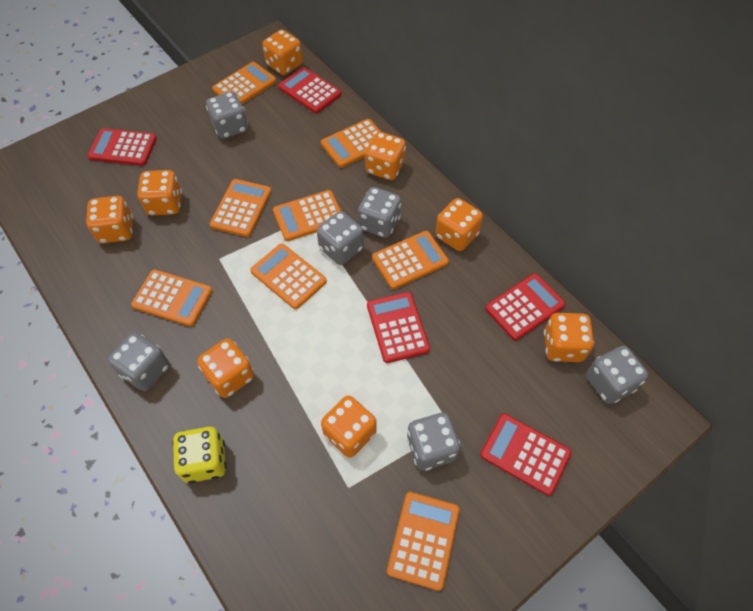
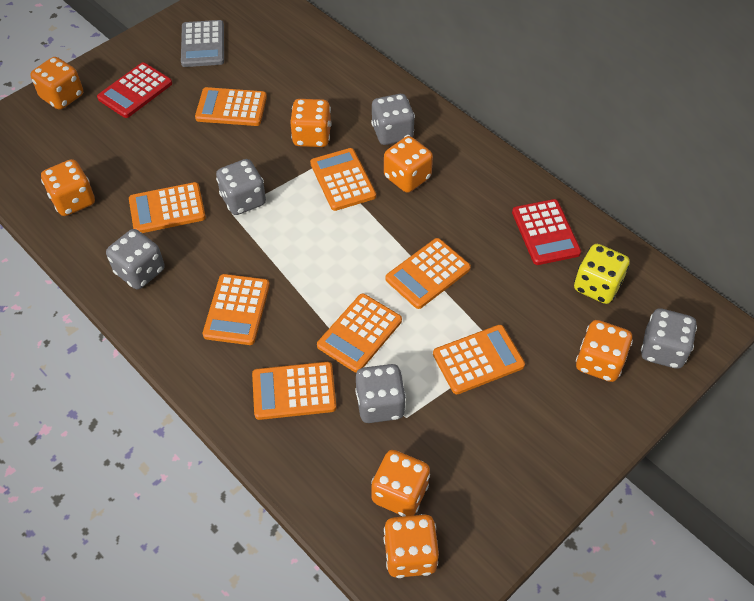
grey calculator: none = 0 -> [181,20,224,67] = 1
grey dice: [108,333,170,391] [206,92,248,139] [317,211,364,265] [358,187,401,238] [407,413,460,471] [586,346,648,404] = 6 -> [106,229,164,289] [216,159,266,215] [355,364,406,423] [371,94,415,145] [641,309,697,369] = 5
orange dice: [86,196,133,244] [137,170,182,216] [197,338,254,398] [262,30,303,75] [321,395,376,458] [365,132,406,180] [435,198,483,251] [544,313,594,362] = 8 -> [31,57,83,110] [41,159,95,216] [290,99,332,147] [371,450,430,517] [384,136,433,193] [384,514,439,578] [576,320,633,382] = 7
red calculator: [87,128,157,166] [278,67,342,114] [367,292,430,363] [480,413,572,496] [485,273,566,341] = 5 -> [97,62,172,118] [512,199,581,265] = 2

